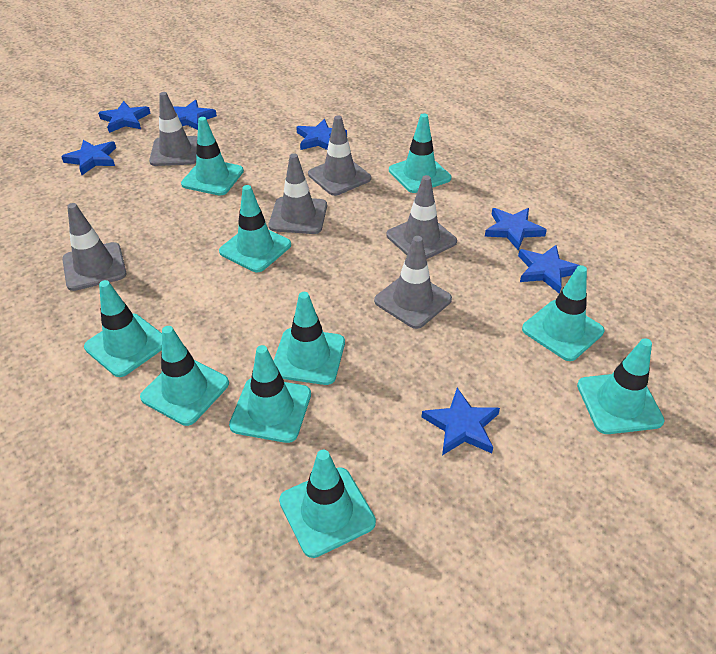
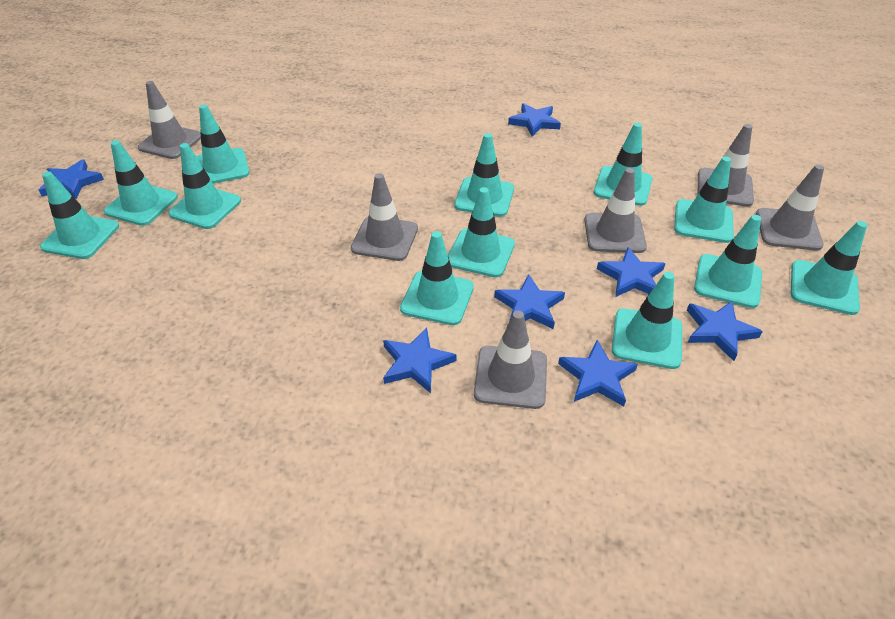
turquoise traffic cone: [84,280,162,377] [140,326,229,426] [181,117,244,196] [219,185,291,272] [229,345,311,443] [274,292,345,385] [279,450,376,558] [389,113,451,193] [522,265,604,361] [577,338,665,434] = 10 -> [40,171,119,259] [104,140,178,226] [168,143,241,229] [196,104,250,184] [400,231,474,325] [448,187,515,277] [454,133,514,217] [594,123,652,206] [612,272,682,369] [674,156,734,243] [694,215,762,308] [791,221,867,315] = 12

